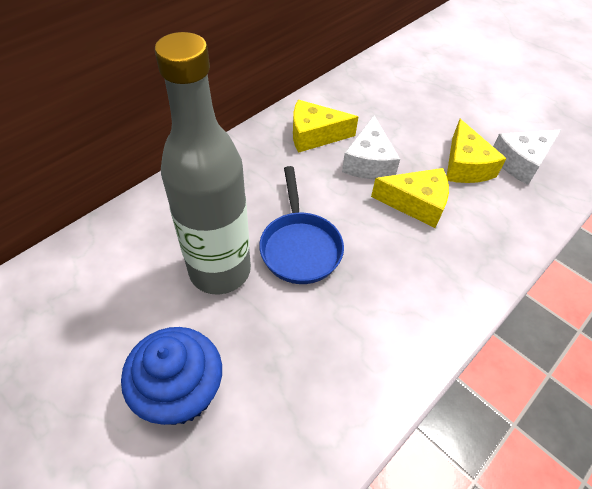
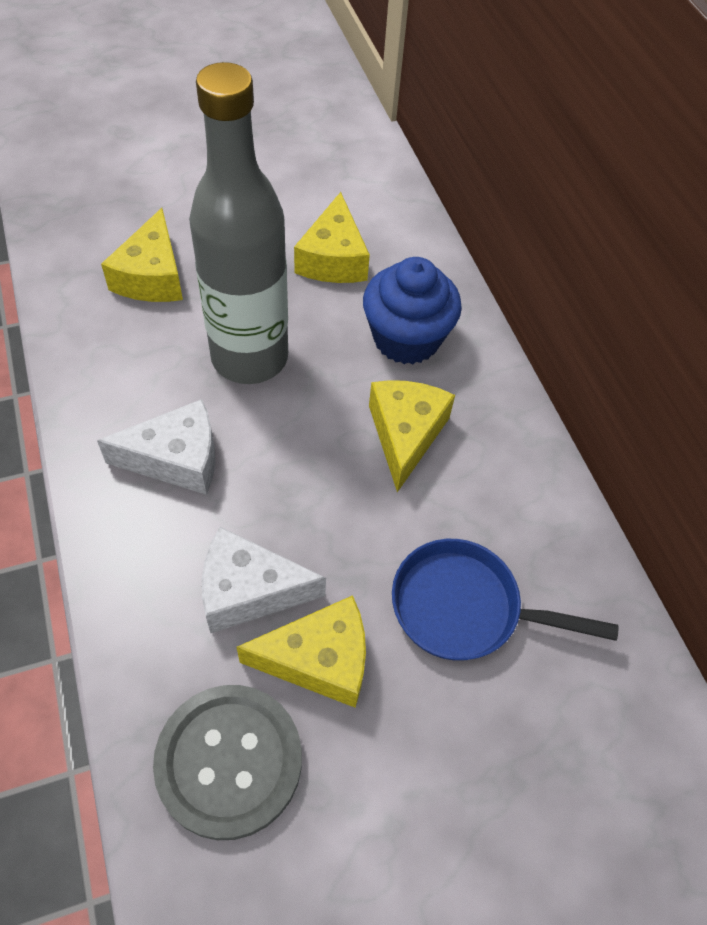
grey button: none = 0 -> [153,685,302,840] = 1
yellow cheese: [293,100,358,153] [371,168,449,228] [447,119,507,183] = 3 -> [101,208,183,302] [236,595,366,708] [294,192,370,283] [369,380,455,492] = 4

